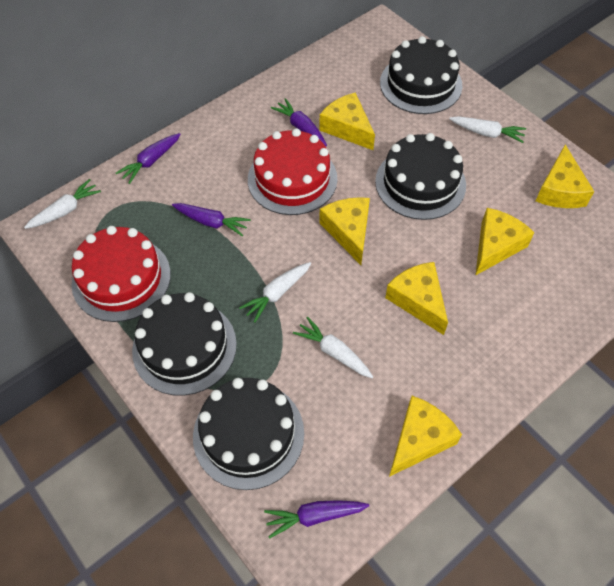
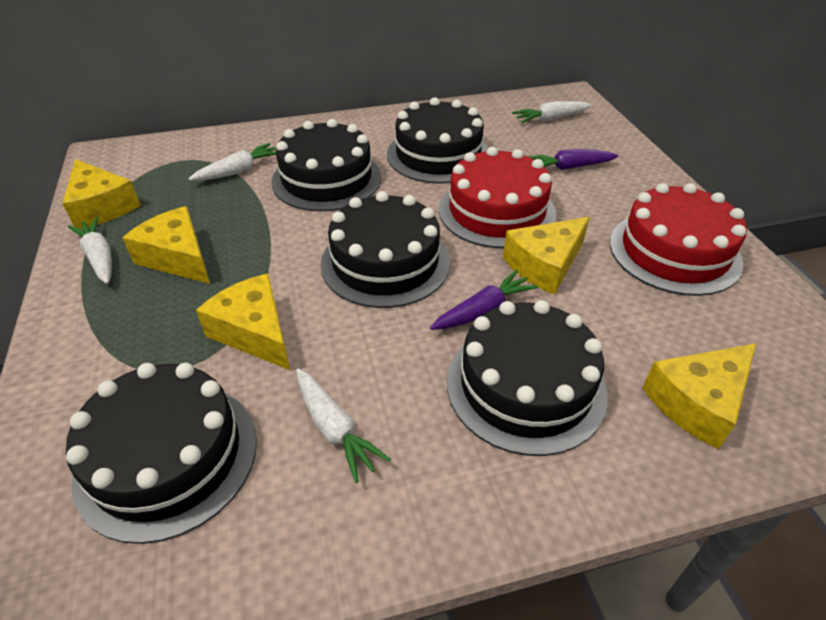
black cake: [132,292,237,396] [193,378,304,490] [375,133,466,220] [380,36,462,114] = 4 -> [66,363,257,544] [272,119,381,211] [320,191,450,308] [387,97,488,184] [447,300,608,456] = 5
purple carrot: [116,133,181,184] [172,203,251,237] [264,500,369,539] [271,98,327,146] = 4 -> [430,270,538,330] [528,149,619,170] = 2
yellow cheese: [319,92,375,150] [319,197,370,265] [385,262,448,335] [389,396,462,477] [475,208,535,276] [536,145,594,208] = 6 -> [62,159,141,228] [122,206,210,284] [196,274,290,370] [503,217,590,295] [642,343,756,449] = 5

